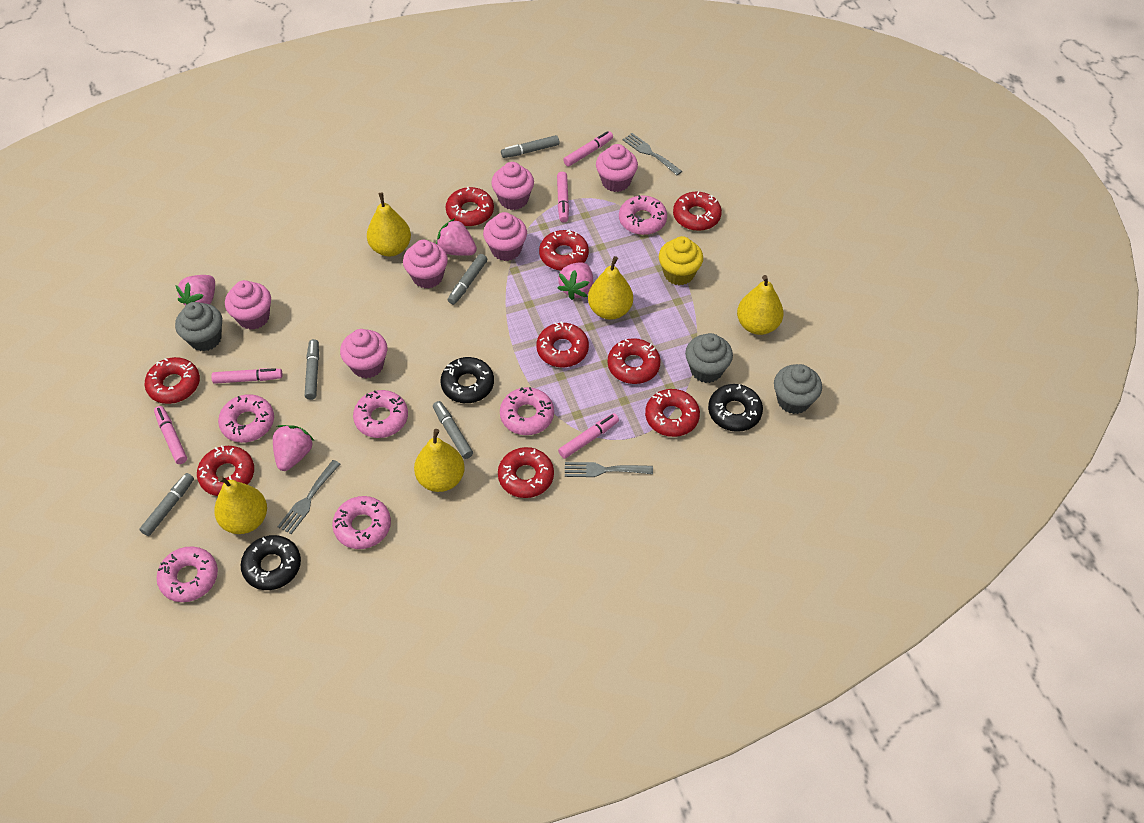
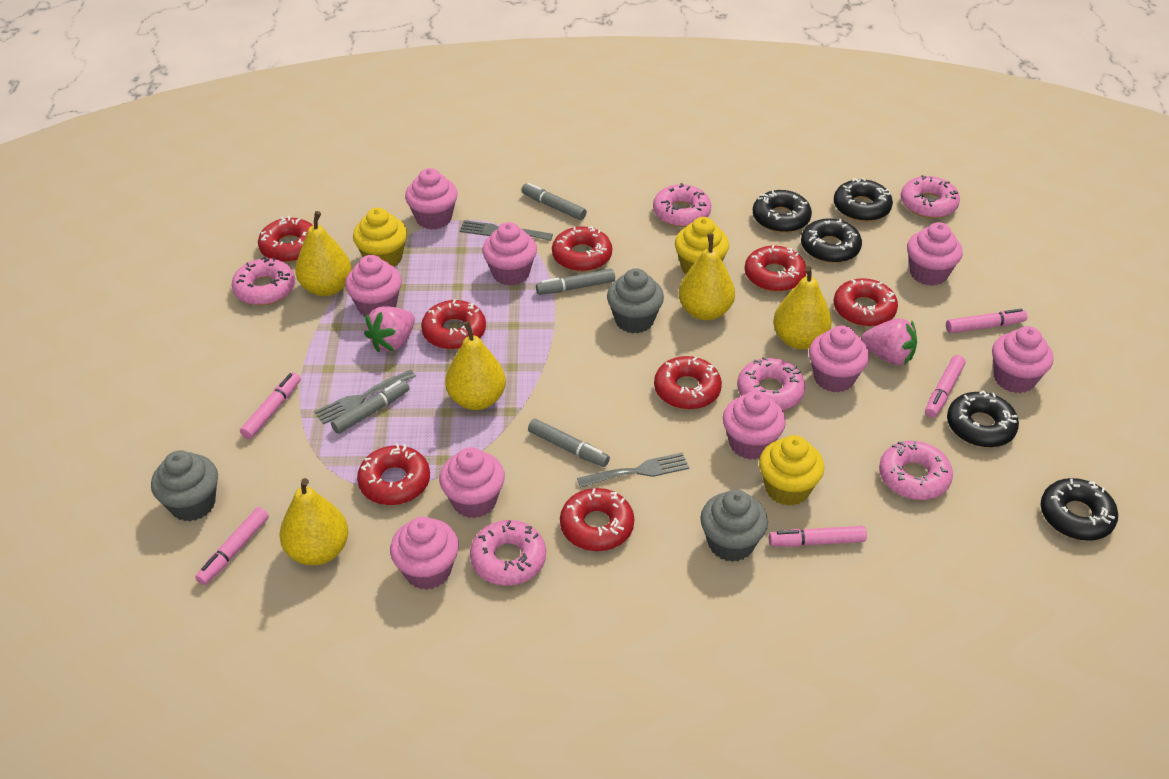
black donut: [241,535,301,590] [440,357,494,403] [708,384,763,432] = 3 -> [753,190,812,233] [801,218,862,263] [834,178,893,222] [947,390,1019,448] [1040,478,1118,541] = 5
grey marker: [139,473,194,536] [305,339,319,400] [433,401,473,459] [448,254,487,305] [501,135,560,158] = 5 -> [331,380,409,434] [521,183,587,220] [528,419,610,467] [536,269,615,295] = 4
pink cupcake: [225,280,271,330] [340,329,387,378] [403,240,448,289] [483,212,527,261] [491,162,534,210] [596,144,638,192] = 6 -> [345,255,402,317] [390,517,459,590] [405,168,458,230] [439,447,505,518] [482,222,537,286] [723,391,786,460] [809,325,869,393] [907,222,963,286] [992,326,1053,393] = 9
pink strawberry: [176,275,215,306] [273,425,314,471] [436,218,477,256] [558,262,593,300] = 4 -> [364,306,415,352] [861,318,917,365] = 2
red donut: [145,357,200,404] [197,445,254,496] [446,187,494,226] [498,447,554,498] [536,321,589,367] [539,229,589,271] [608,338,661,384] [645,389,700,437] [673,191,722,231] = 9 -> [258,216,313,262] [357,443,430,505] [421,299,486,350] [552,226,612,272] [560,488,634,551] [654,356,722,410] [745,245,806,292] [834,278,898,327] = 8
yellow cupcake: [659,236,703,285] = 1 -> [353,208,407,267] [675,217,729,274] [759,435,824,506] = 3

